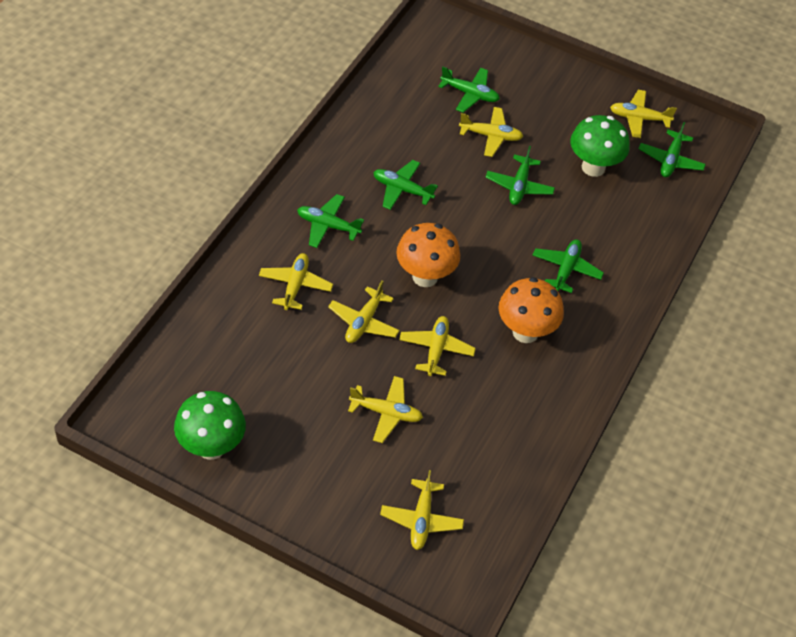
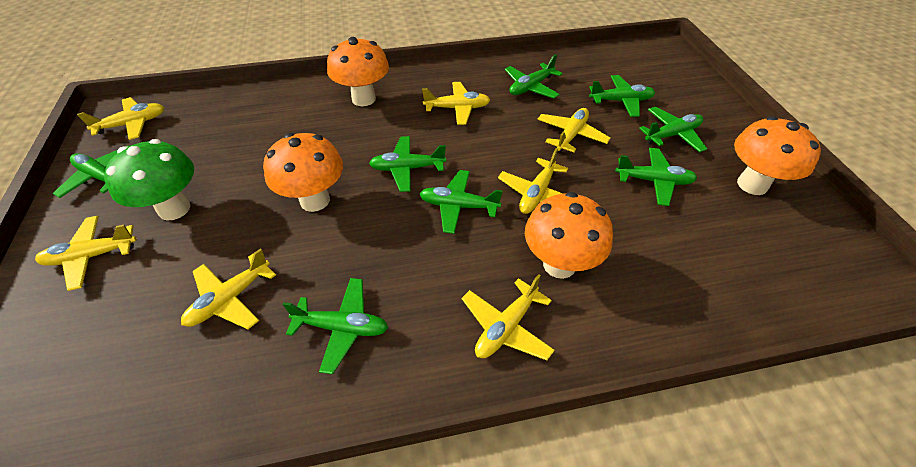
green mushroom: [174,391,246,460] [570,115,630,177] = 2 -> [104,139,194,220] = 1
green plane: [297,194,364,248] [373,160,438,210] [438,67,500,113] [486,146,555,205] [532,239,604,293] [638,122,706,177] = 6 -> [53,146,129,198] [282,278,389,374] [369,136,446,192] [420,170,503,234] [505,54,563,98] [589,75,655,117] [616,148,697,206] [639,107,707,152] = 8
orange mushroom: [396,223,460,287] [499,277,564,343] = 2 -> [263,133,343,212] [327,37,389,106] [525,192,613,279] [734,116,821,195] = 4

